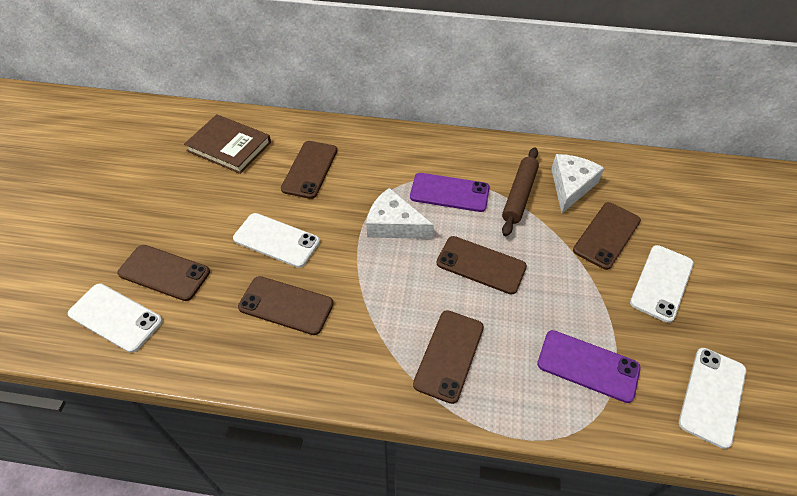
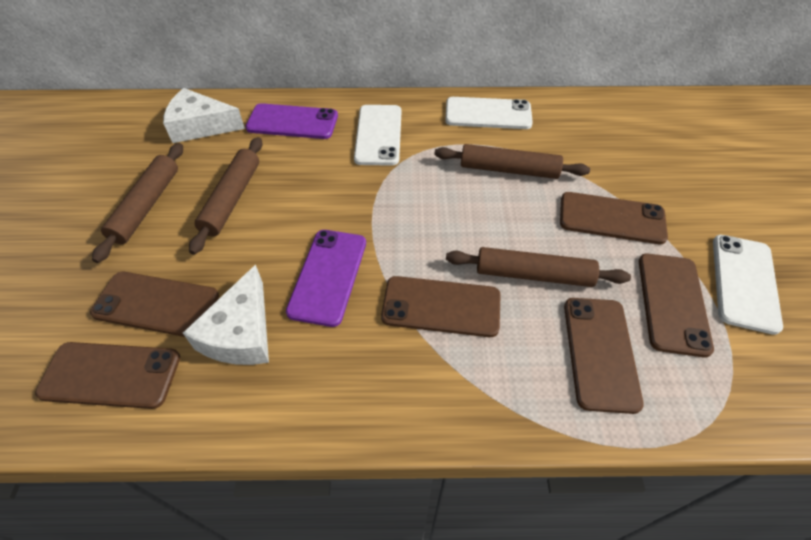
brown book: [184,114,271,174] = 1 -> none = 0
brown rolling pin: [502,147,539,236] = 1 -> [92,143,183,263] [189,137,262,255] [434,144,590,179] [446,247,631,287] = 4
white phone: [68,284,163,353] [233,213,320,268] [630,245,694,323] [679,348,746,449] = 4 -> [354,105,401,166] [445,97,533,129] [713,235,783,335] = 3

